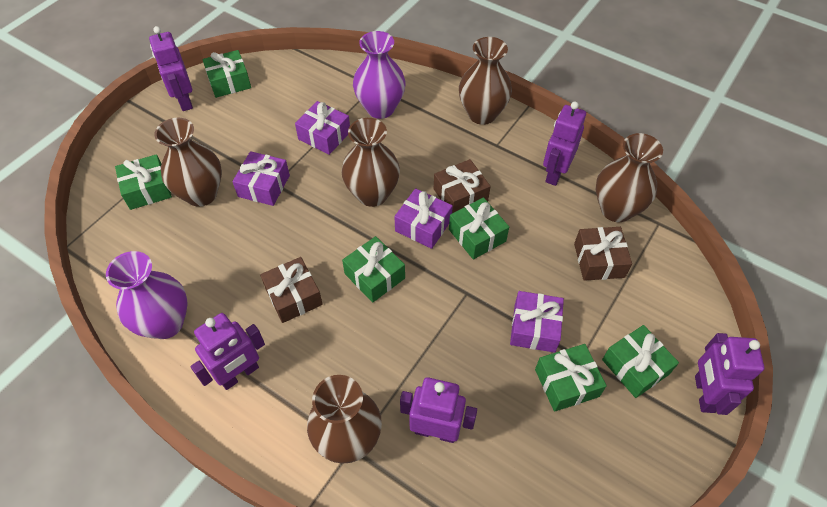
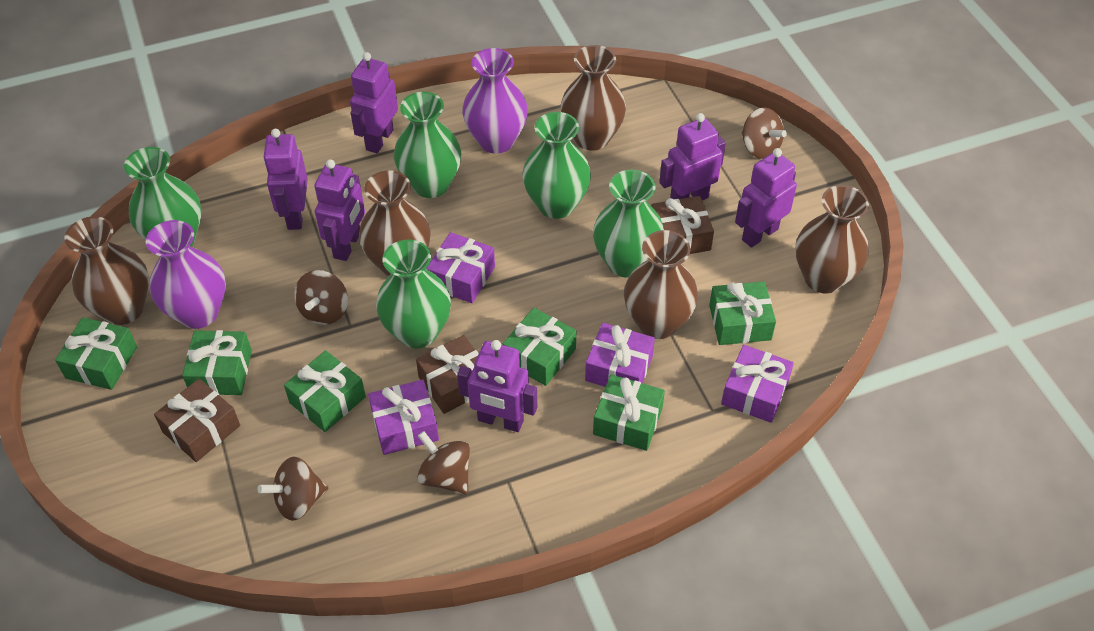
brown spinning top: none = 0 -> [257,457,328,521] [294,270,348,325] [417,431,470,494] [742,107,787,159] = 4
green vase: none = 0 -> [124,147,201,247] [376,240,451,349] [394,92,461,198] [522,112,591,219] [593,170,664,278] = 5
purple robot: [149,26,193,111] [190,313,265,390] [400,377,477,443] [543,102,586,186] [695,333,764,415] = 5 -> [263,129,308,230] [314,159,365,261] [350,52,398,153] [457,340,537,432] [659,113,726,200] [735,148,797,248] = 6

